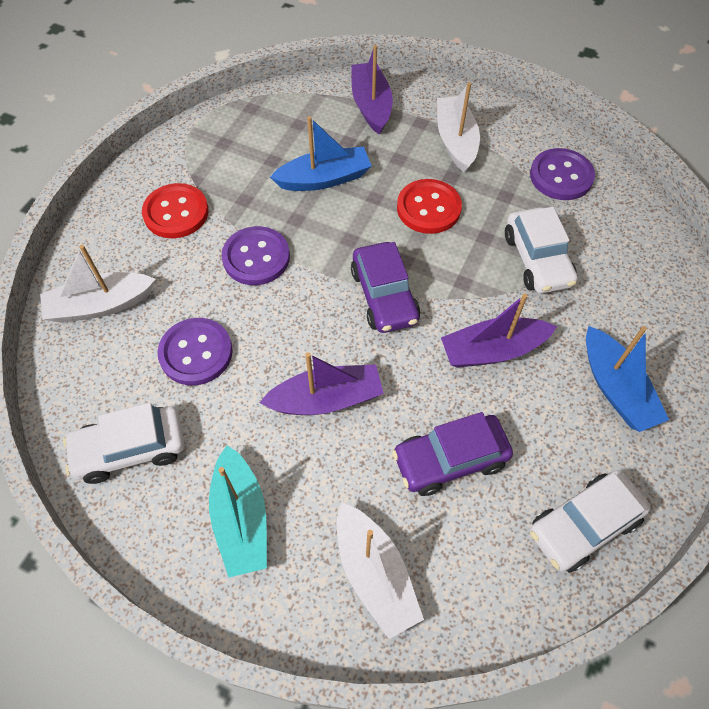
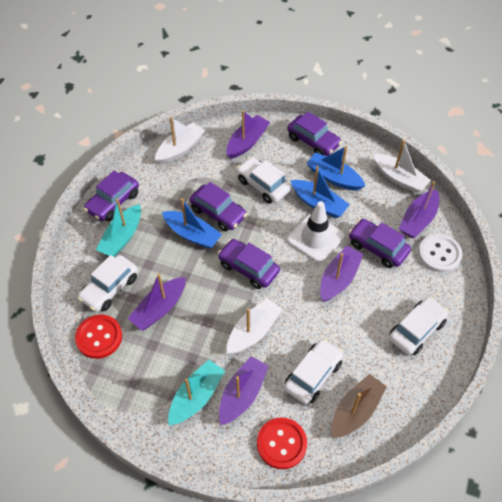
blue boat: [270,116,371,191] [586,326,669,432] = 2 -> [162,198,222,249] [290,166,350,218] [306,146,365,190] = 3
brown boat: none = 0 -> [331,374,387,438] = 1
purple boat: [259,352,384,415] [351,45,393,135] [441,294,557,368] = 3 -> [128,273,186,331] [219,356,269,425] [226,110,270,159] [320,246,364,302] [399,181,439,238] = 5
purple button: [157,318,233,385] [221,226,290,285] [530,148,595,200] = 3 -> none = 0
purple car: [351,242,420,333] [392,412,513,496] = 2 -> [84,171,139,221] [189,182,247,231] [218,239,280,289] [287,112,342,156] [349,219,411,268] = 5
turquoise boat: [209,445,267,578] = 1 -> [96,199,141,257] [168,360,225,425] = 2
white button: none = 0 -> [418,234,462,272] = 1
white car: [63,403,185,484] [505,207,578,293] [530,470,651,573] = 3 -> [78,255,138,312] [236,157,291,204] [284,338,343,404] [389,297,449,355] = 4
white traffic cone: none = 0 -> [287,201,345,263] = 1

